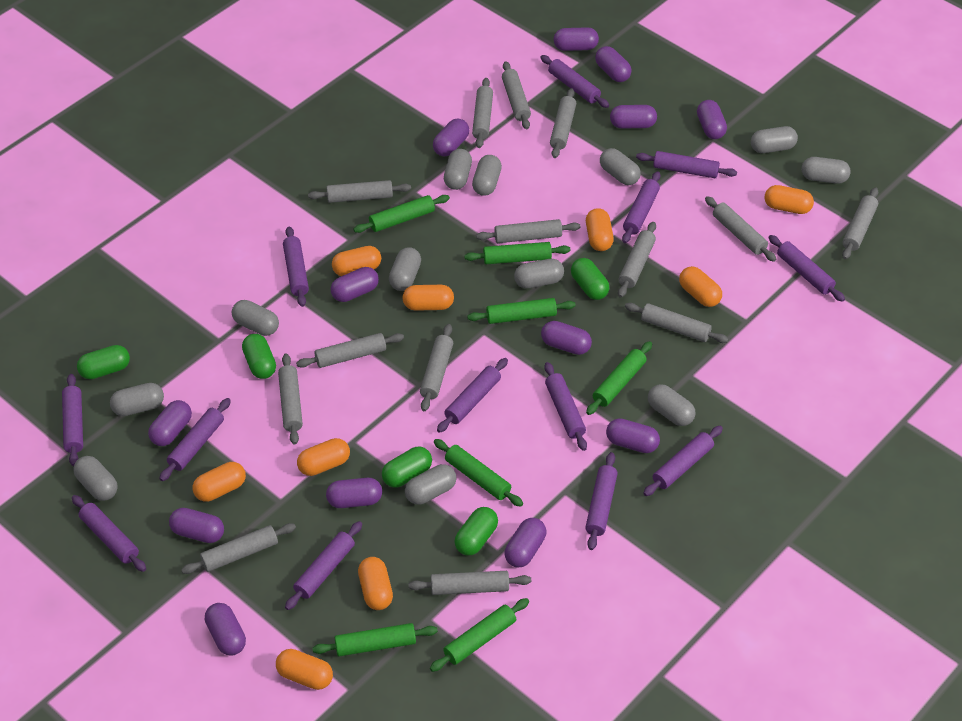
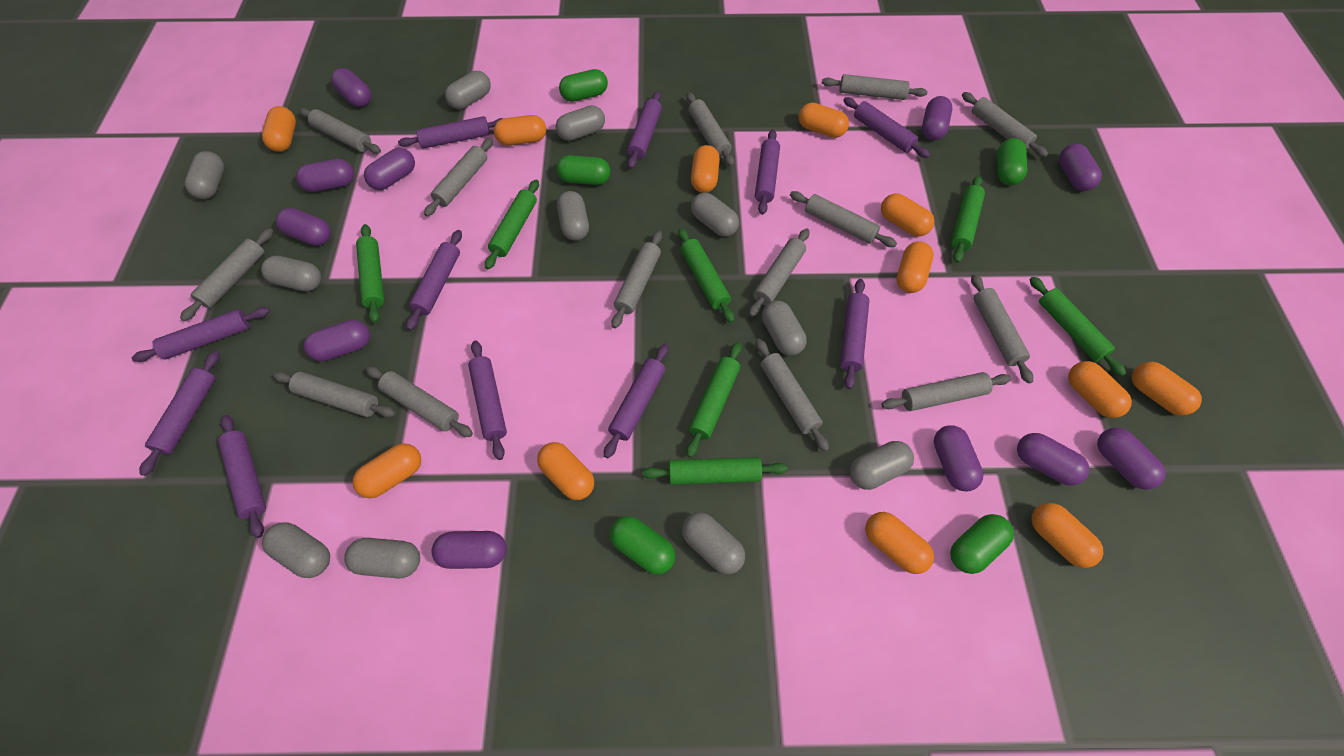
grey capsule: [73,456,118,501] [110,383,164,416] [232,300,279,336] [389,247,421,291] [405,464,456,505] [444,149,472,190] [472,155,502,196] [514,259,564,288] [600,148,641,185] [648,384,696,426] [751,126,798,153] [802,157,850,184] = 12 -> [185,151,224,199] [261,256,321,291] [262,522,330,578] [344,538,420,578] [445,71,491,109] [556,105,605,141] [557,191,589,241] [682,512,745,574] [691,193,739,237] [762,300,807,356] [850,441,914,490] = 11
orange capsule: [193,462,246,502] [276,649,333,690] [297,438,350,476] [332,246,381,276] [358,557,393,610] [403,285,454,311] [586,208,614,251] [679,266,722,307] [764,185,814,214] = 9 -> [262,106,296,152] [352,443,421,498] [494,115,546,145] [537,442,594,500] [691,145,720,193] [799,103,849,138] [865,512,934,574] [881,193,934,236] [897,241,934,293] [1032,503,1103,568] [1068,361,1132,418] [1132,362,1202,415] = 12
purple capsule: [148,400,192,446] [169,508,224,543] [205,603,246,656] [326,478,382,508] [331,267,379,302] [433,119,469,156] [505,518,546,568] [541,321,592,355] [554,27,599,51] [595,46,632,82] [606,418,660,453] [610,105,657,129] [697,100,727,139] = 13 -> [276,208,331,246] [296,159,354,192] [304,320,370,362] [331,68,371,107] [364,148,415,190] [432,531,507,569] [922,96,952,140] [934,425,984,491] [1017,433,1090,486] [1059,144,1102,191] [1097,428,1166,490] = 11
purple rolling pin: [62,374,83,466] [72,495,146,572] [159,398,231,481] [283,226,309,307] [285,521,362,610] [437,358,508,433] [540,55,609,108] [544,362,587,451] [585,452,618,550] [622,171,660,243] [636,151,737,178] [643,426,723,496] [768,235,845,302] = 13 -> [132,307,270,362] [139,351,220,476] [218,415,266,538] [398,116,504,149] [406,230,462,330] [468,340,507,460] [604,344,669,458] [627,91,662,169] [755,129,780,215] [840,279,869,389] [843,97,930,158] = 11

